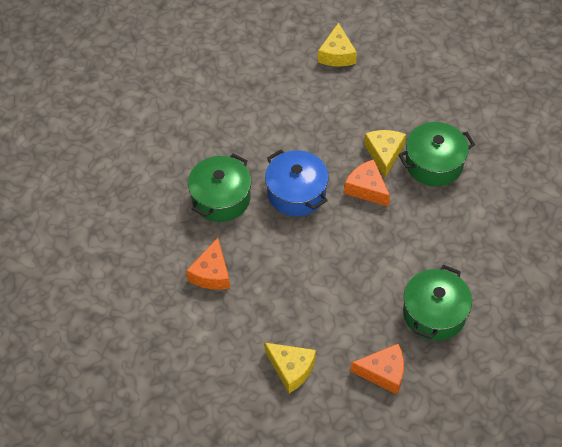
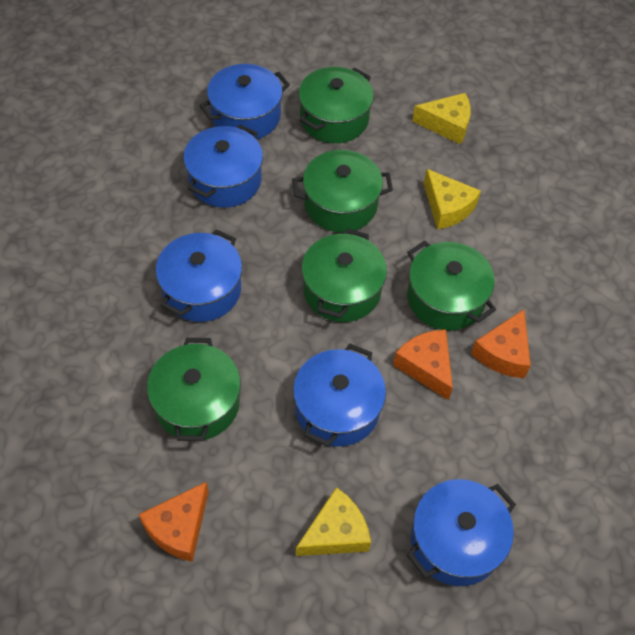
blue pot: [265,149,329,216] = 1 -> [156,229,242,322] [183,125,263,207] [199,64,290,139] [293,344,386,446] [407,479,516,586] = 5
green pot: [188,154,251,222] [398,122,475,187] [403,265,472,341] = 3 -> [147,338,241,441] [292,150,393,232] [299,67,374,143] [302,229,387,322] [407,241,496,331] = 5

